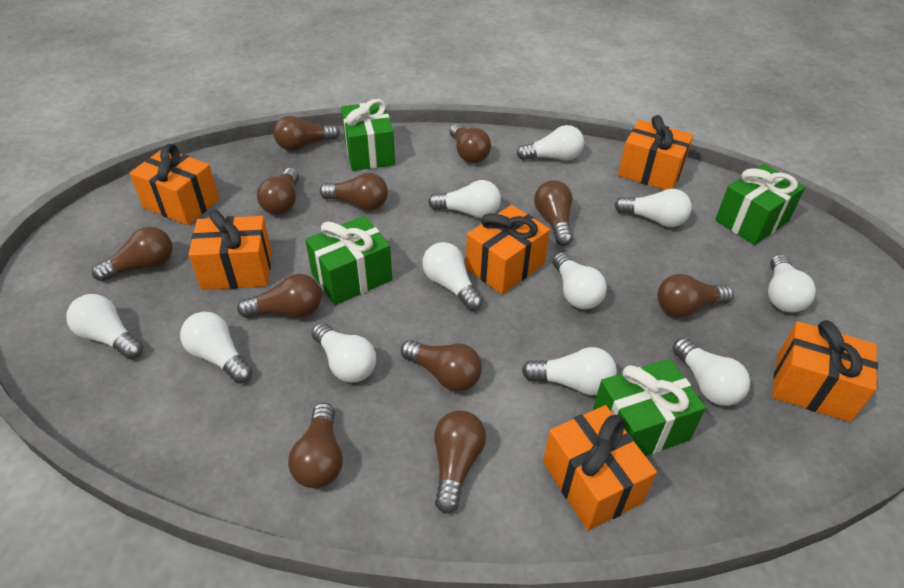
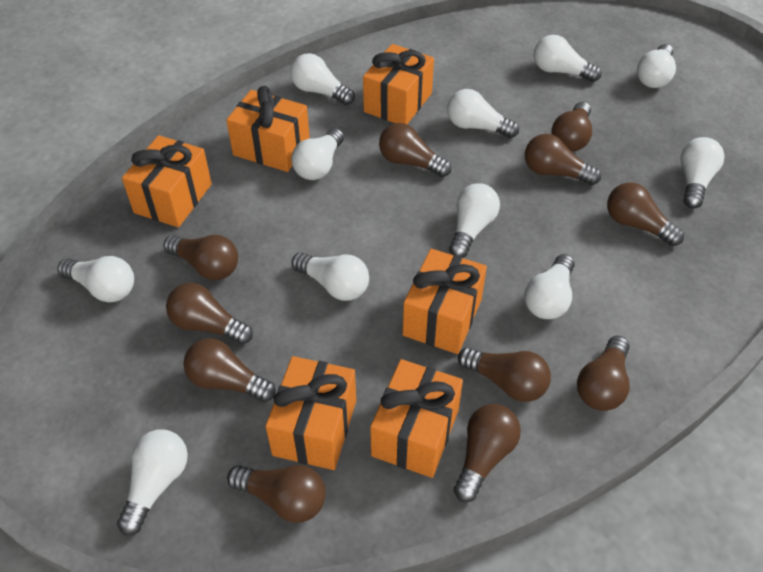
green gift: [305,216,392,305] [341,99,395,171] [593,359,706,456] [715,164,805,245] = 4 -> none = 0

